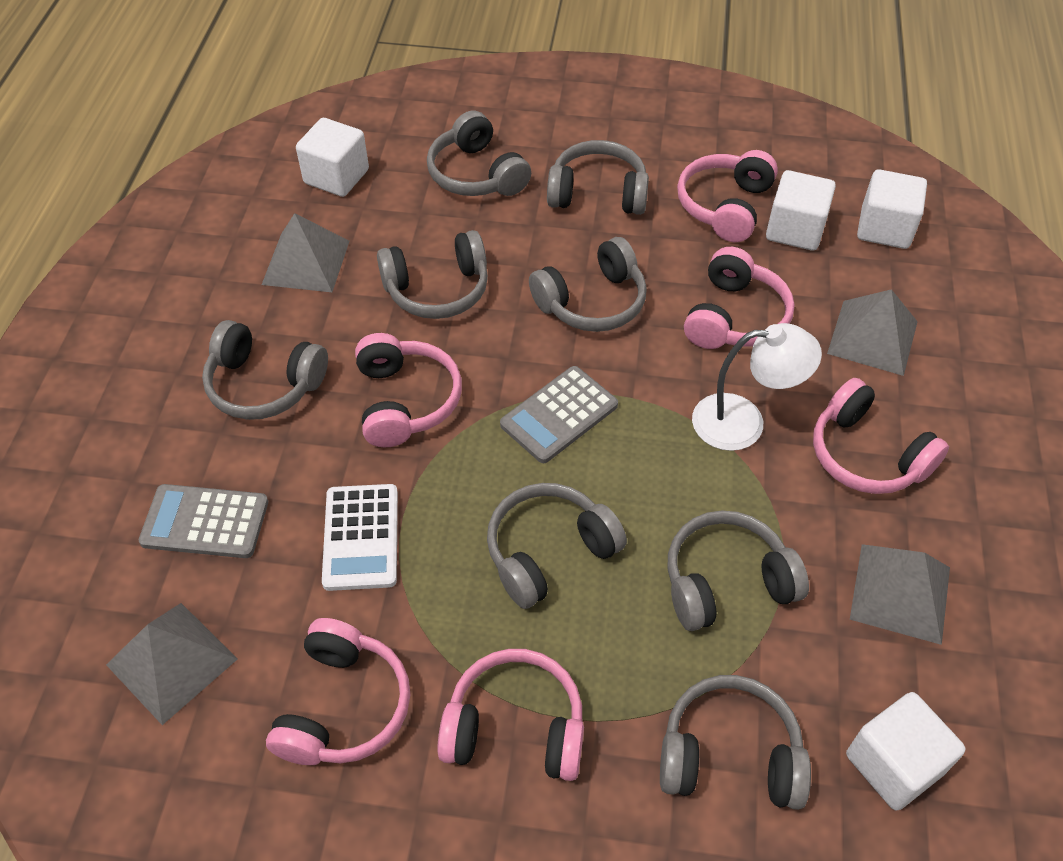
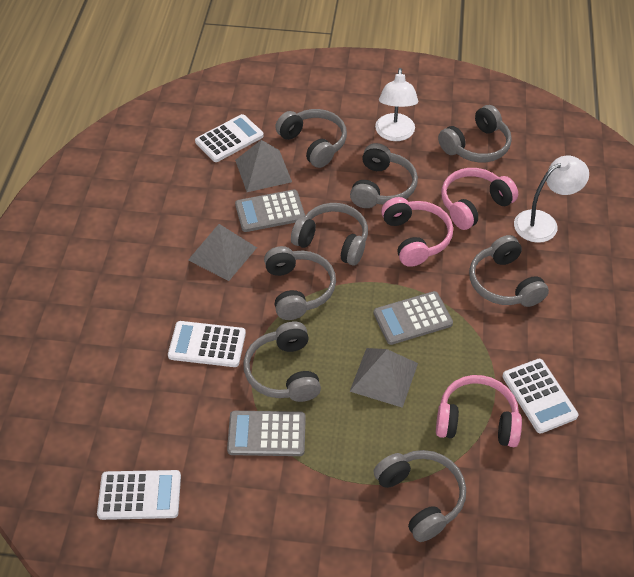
grey calculator: [138,484,268,558] [500,366,618,463] = 2 -> [227,411,306,456] [235,190,305,232] [373,291,453,345] = 3
grey pyramid: [106,603,237,725] [262,213,349,292] [827,289,918,376] [850,544,950,645] = 4 -> [188,224,257,281] [235,140,292,192] [349,348,418,408] = 3
pink headphones: [266,618,410,765] [355,333,462,447] [437,649,584,781] [677,150,778,242] [684,247,795,349] [813,378,949,494] = 6 -> [381,197,453,267] [436,375,522,447] [441,168,518,230] = 3
white calculator: [322,484,398,591] = 1 -> [97,470,181,520] [168,321,246,367] [195,114,264,162] [502,359,579,433] = 4
white cube: [296,118,369,197] [766,170,836,251] [846,692,966,811] [857,169,927,249] = 4 -> none = 0
white lamp: [692,323,822,451] = 1 -> [375,68,418,141] [514,156,589,243] = 2

